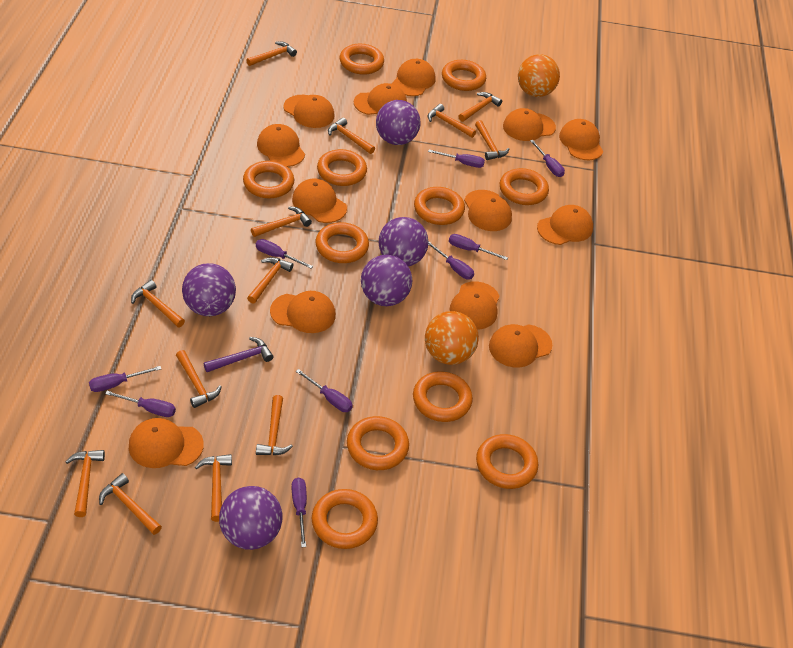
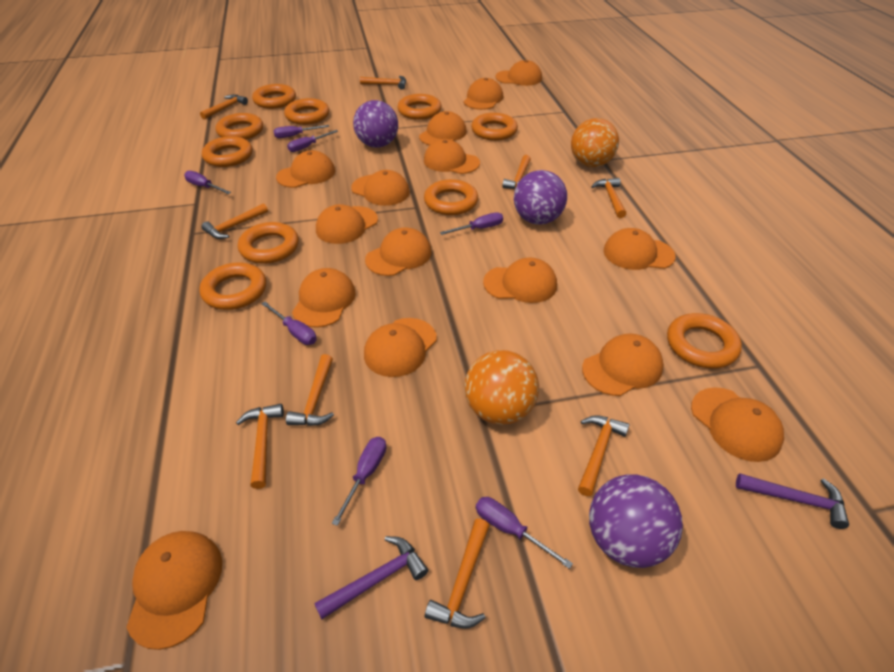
orange cap: [129,418,204,468] [257,124,305,167] [270,291,336,333] [283,95,335,128] [292,179,347,223] [354,83,407,115] [392,59,435,96] [449,281,499,330] [464,190,512,231] [489,324,552,368] [503,108,556,141] [537,205,593,245] [559,119,603,160] = 13 -> [127,531,222,650] [276,150,335,188] [292,268,356,328] [316,204,378,244] [351,170,410,206] [364,318,437,377] [365,227,432,276] [419,111,467,145] [424,139,480,174] [464,78,503,110] [483,258,557,303] [495,60,542,86] [582,334,664,396] [604,228,676,270] [691,387,784,462] = 15
orange hammer: [66,450,105,517] [99,473,162,535] [131,280,185,327] [176,350,222,408] [195,454,232,522] [246,41,297,66] [247,257,293,303] [251,206,312,237] [256,395,293,455] [328,118,375,154] [428,104,476,138] [459,92,502,122] [475,120,509,160] = 13 -> [200,94,248,120] [201,203,268,239] [236,404,284,489] [286,354,334,426] [360,76,406,90] [425,519,490,629] [502,155,531,189] [578,415,630,496] [591,178,626,218] = 9
orange ring: [243,161,294,198] [312,489,378,549] [315,222,369,263] [317,149,367,186] [339,44,384,75] [347,416,409,470] [413,371,473,422] [414,187,465,225] [442,60,486,91] [476,434,538,489] [500,168,549,205] = 11 -> [199,263,266,310] [202,136,253,167] [216,113,263,140] [238,222,299,264] [252,84,296,109] [284,98,329,125] [397,94,442,120] [424,179,478,215] [471,113,518,141] [667,313,742,369] = 10
purple ball: [182,263,236,316] [219,486,283,550] [361,255,412,306] [376,100,421,145] [379,217,428,266] = 5 -> [353,100,398,148] [514,170,567,224] [589,474,683,568] = 3
purple hammer: [204,337,274,372] = 1 -> [314,536,428,619] [736,473,849,529] = 2
purple screwdriver: [89,366,161,392] [105,391,176,417] [256,239,313,268] [292,478,307,547] [296,369,353,412] [428,150,485,168] [428,241,474,279] [449,234,508,260] [530,140,565,177] = 9 -> [184,171,231,194] [262,302,317,345] [273,125,329,138] [287,130,338,152] [332,437,386,526] [440,212,503,235] [476,497,573,569] = 7

